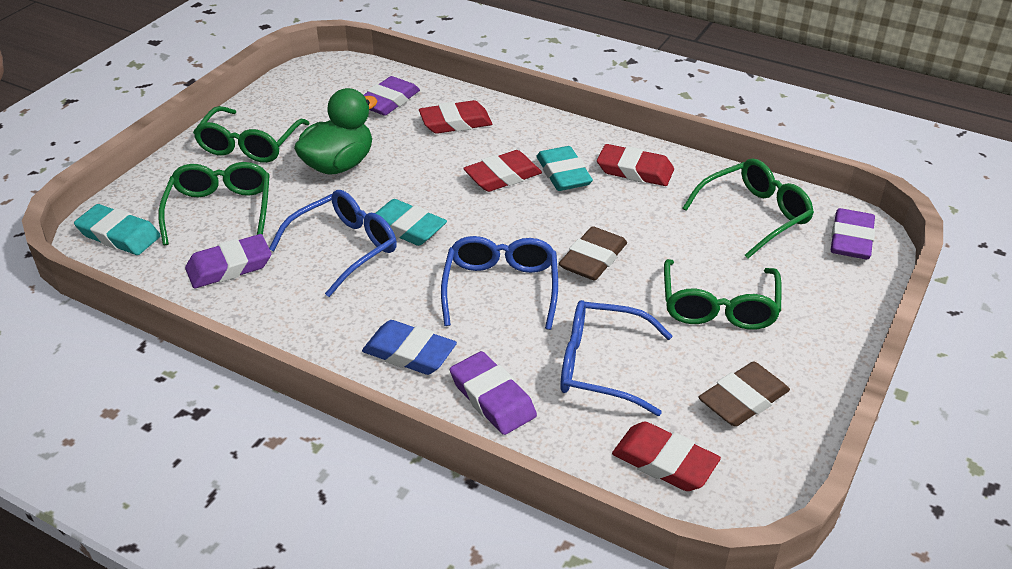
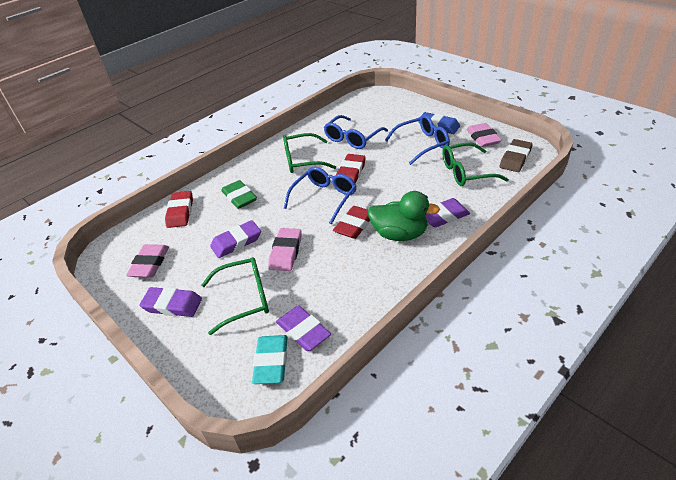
brown eraser: [559,226,627,280] [698,362,790,427] = 2 -> [500,139,533,172] = 1
green eraser: none = 0 -> [221,180,257,209] = 1
green glasses: [158,162,270,245] [193,106,310,163] [664,259,782,330] [683,159,814,258] = 4 -> [201,257,269,335] [283,133,336,173] [442,142,509,186] = 3
pink eraser: none = 0 -> [126,244,169,278] [269,228,302,271] [466,123,502,147] = 3
red eraser: [419,100,492,134] [463,150,542,192] [597,144,674,186] [612,422,721,491] = 4 -> [165,191,193,228] [333,206,370,239] [336,154,365,183] = 3
turquoise eraser: [74,204,161,255] [376,199,447,246] [537,146,593,191] = 3 -> [252,335,288,384] = 1

